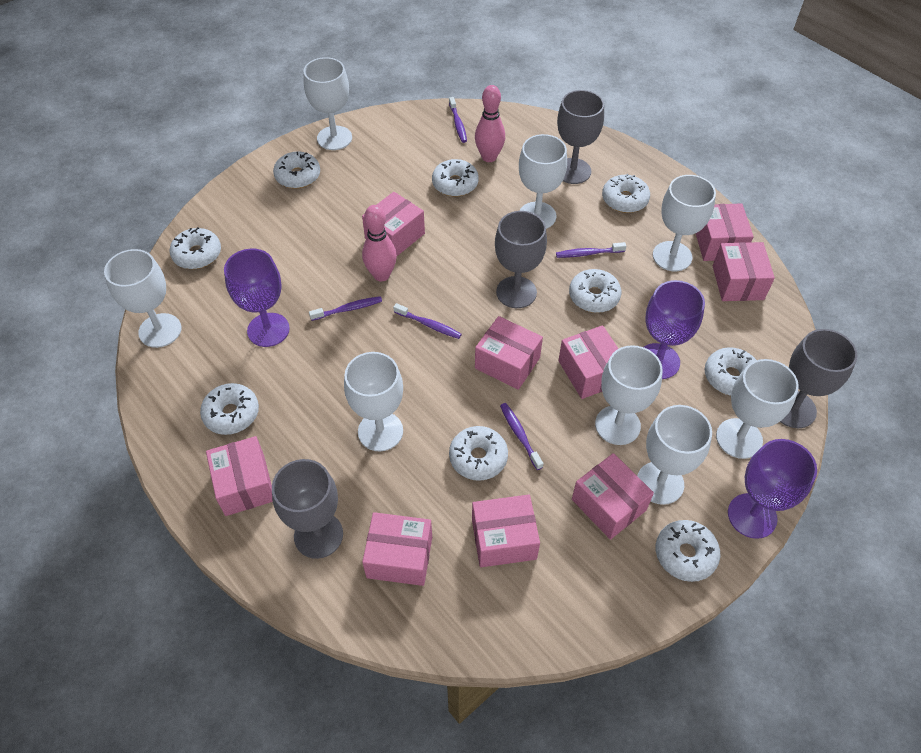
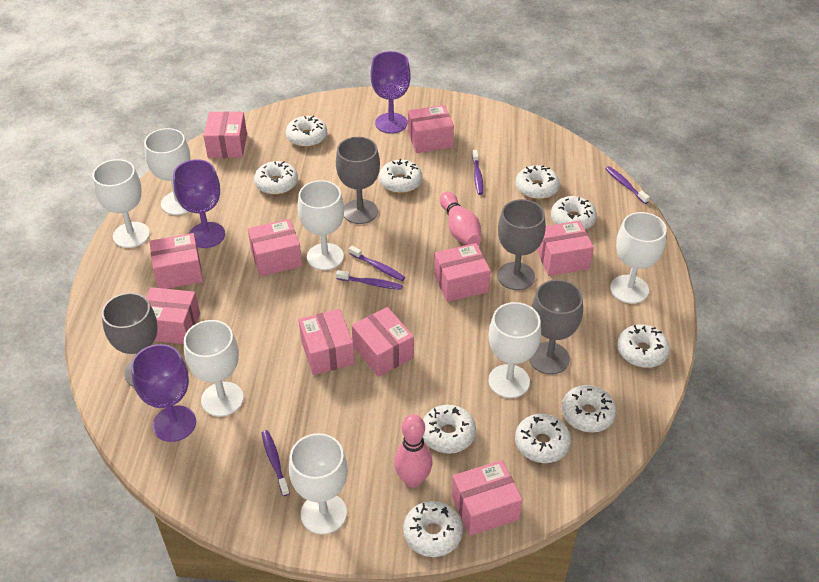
pink box: [206,436,273,516] [362,192,425,256] [362,512,432,586] [472,495,540,567] [475,316,543,390] [558,325,618,399] [572,453,654,540] [696,203,754,261] [713,242,775,301] = 9 -> [146,287,200,344] [150,233,203,289] [204,111,247,158] [248,219,302,277] [299,309,355,375] [352,307,414,377] [408,105,454,153] [434,243,491,302] [452,460,522,536] [537,221,594,276] = 10
white donut: [169,227,221,269] [200,383,259,435] [273,152,320,189] [432,159,479,197] [449,426,508,481] [569,269,621,313] [602,174,650,213] [656,520,720,582] [705,347,756,396] = 9 -> [254,161,298,195] [286,116,327,147] [379,159,422,193] [403,501,463,557] [423,405,476,454] [515,414,571,463] [516,165,560,199] [551,196,597,230] [562,385,616,433] [617,325,670,368] = 10
white goblet: [104,249,181,348] [303,57,352,150] [344,352,403,451] [519,134,567,229] [595,345,663,445] [637,405,712,505] [653,175,716,271] [716,359,799,459] = 8 -> [92,159,150,248] [144,128,190,215] [184,320,244,417] [289,433,348,535] [298,180,344,270] [488,302,541,398] [610,212,667,304] = 7

